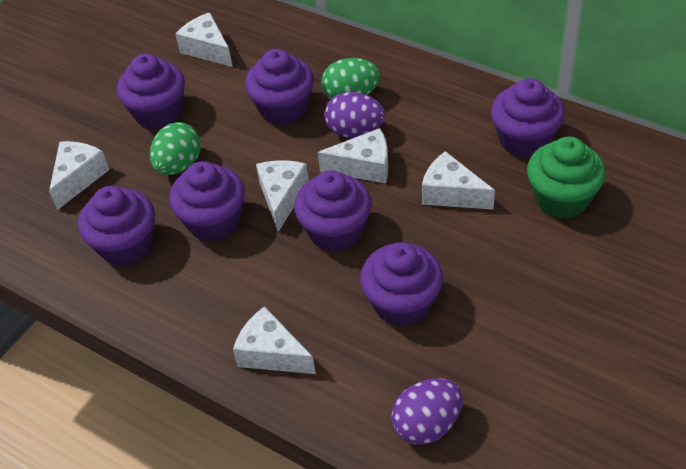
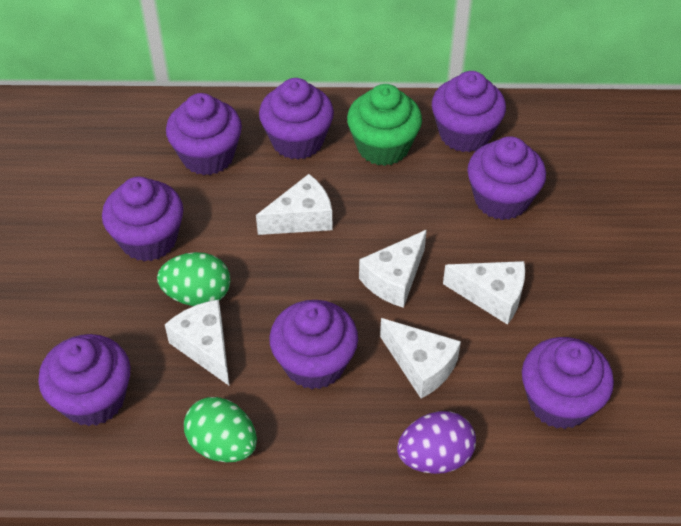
purple cupcake: [78,186,155,266] [117,54,185,129] [169,161,245,242] [245,49,314,125] [294,170,371,252] [360,242,443,327] [491,78,565,158] = 7 -> [38,334,131,426] [102,177,183,261] [166,93,242,175] [259,78,334,160] [269,300,358,389] [432,71,506,152] [467,136,546,220] [522,337,614,429] = 8
purple egg: [324,92,385,138] [391,378,463,445] = 2 -> [397,411,476,474] = 1
white cheese: [49,141,109,210] [175,12,233,67] [233,306,316,374] [256,160,309,232] [317,128,388,184] [422,151,495,210] = 6 -> [165,300,229,385] [256,174,332,235] [359,230,427,308] [380,318,461,398] [443,261,525,325] = 5

